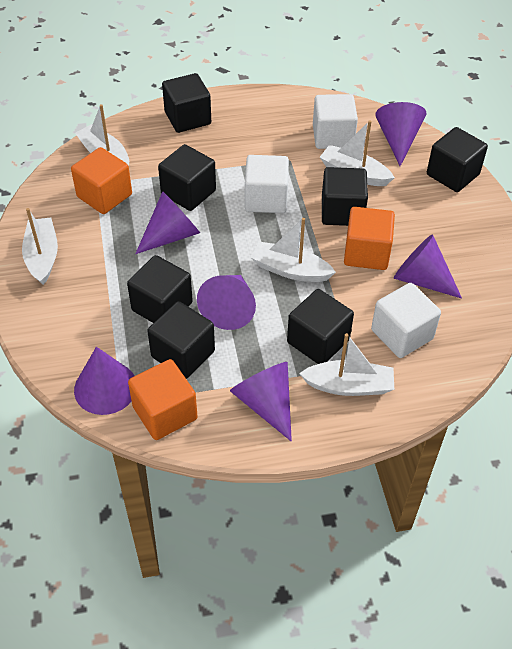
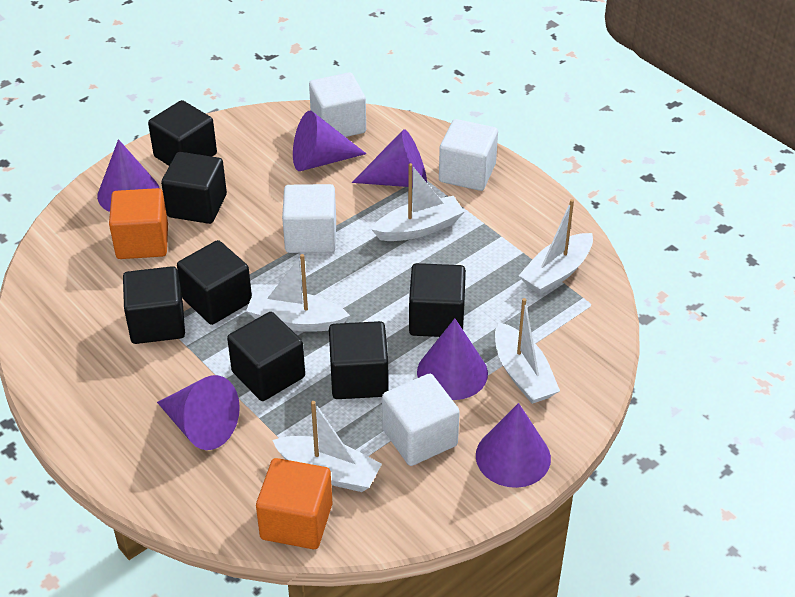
orange cube: [71,147,132,214] [128,359,198,440] [344,207,395,270] = 3 -> [109,188,168,259] [256,458,332,549] = 2
white cube: [245,155,289,213] [313,94,358,149] [371,283,441,358] = 3 -> [282,184,336,253] [309,72,366,137] [382,373,460,466] [439,119,498,191] = 4

